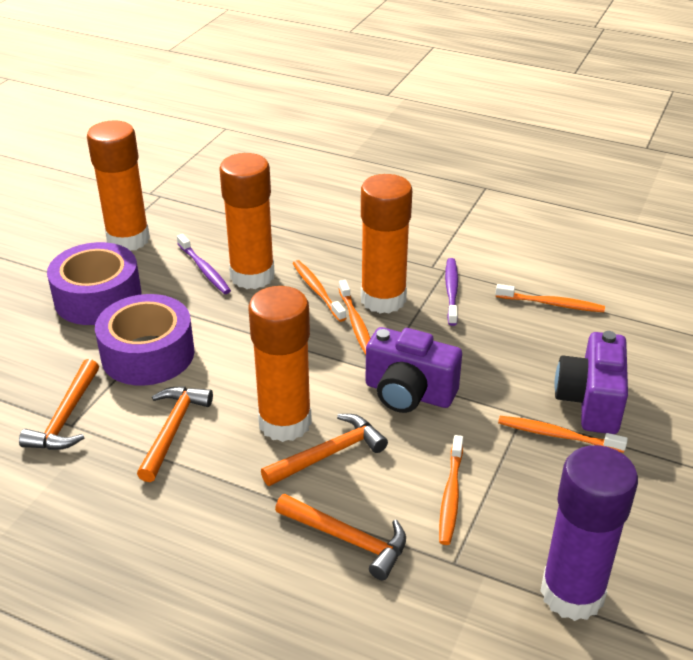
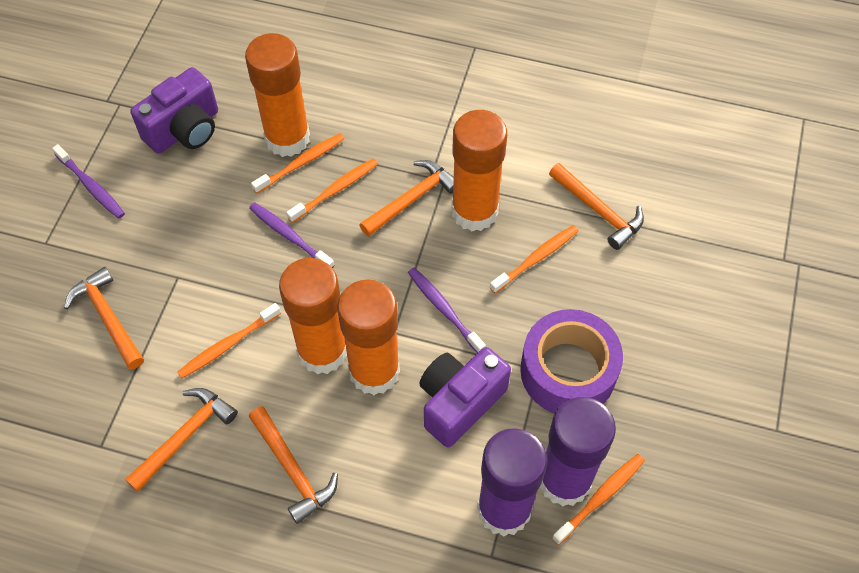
orange hammer: [19,359,99,450] [137,386,213,482] [261,414,388,486] [275,494,406,580] = 4 -> [64,267,144,369] [125,388,238,492] [249,406,338,524] [359,160,454,237] [549,163,644,250] = 5
purple glue stick: [540,445,638,621] = 1 -> [477,428,547,537] [540,397,616,506] = 2
purple tape: [47,242,142,325] [95,294,194,386] = 2 -> [520,309,623,413] = 1
purple toothbrush: [177,234,231,294] [445,258,458,326] = 2 -> [52,144,125,219] [249,202,335,268] [408,268,486,353] = 3

